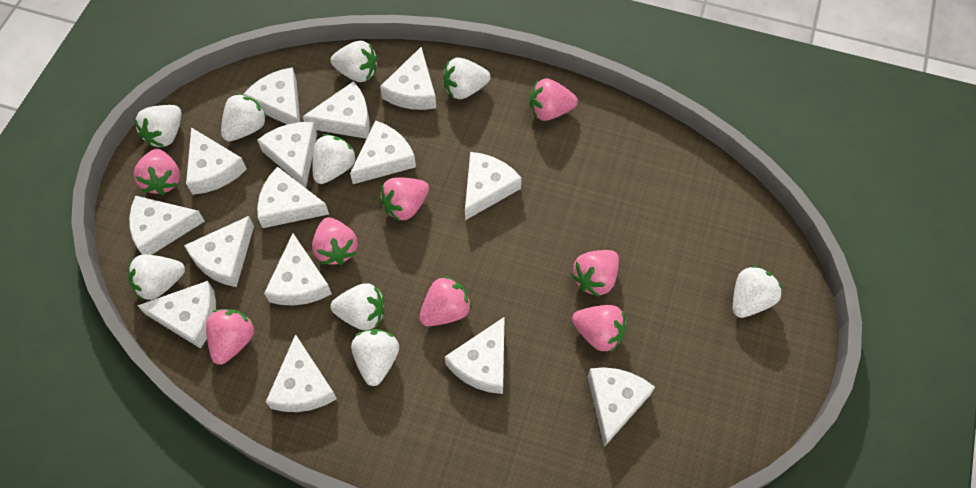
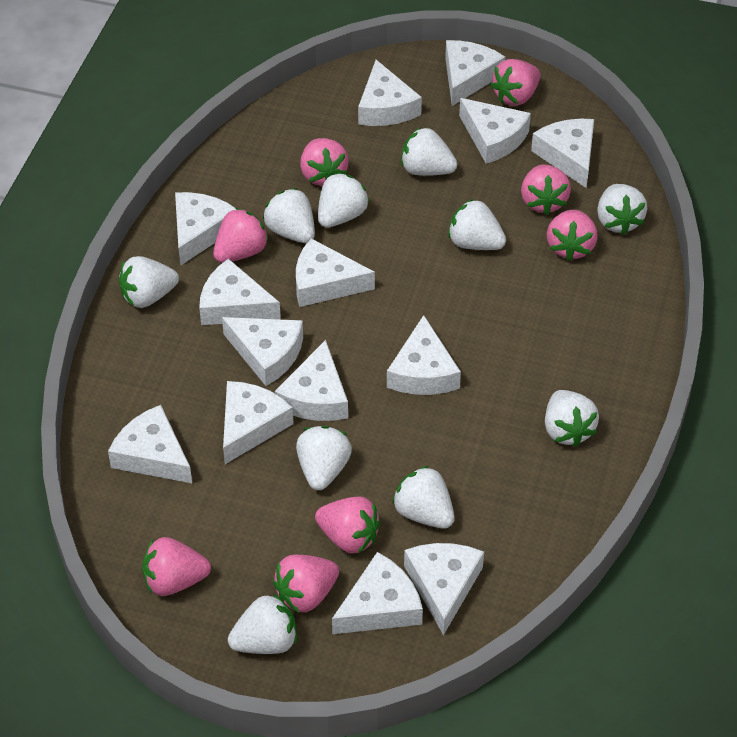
white cheese: [129,196,205,255] [137,281,216,349] [184,216,254,287] [186,128,247,195] [243,67,300,124] [257,122,317,188] [257,167,329,228] [264,233,332,306] [266,334,337,412] [302,81,370,139] [350,120,416,184] [380,47,436,110] [445,317,504,394] [465,152,522,220] [588,367,655,447] = 15 -> [108,405,192,483] [175,192,237,266] [199,259,281,325] [222,317,303,386] [223,381,294,464] [275,340,348,421] [296,238,375,307] [332,552,423,634] [358,60,422,126] [387,315,461,395] [404,543,484,635] [445,40,505,106] [459,98,531,164] [531,119,594,188] = 14
white strawberry: [128,254,185,300] [134,105,182,147] [221,93,267,141] [312,134,357,184] [330,41,377,82] [330,283,384,330] [351,329,399,386] [443,57,491,99] [733,265,782,318] = 9 -> [119,256,179,308] [228,594,297,654] [263,188,315,243] [296,426,352,490] [318,173,369,228] [392,466,455,529] [401,127,457,176] [448,199,506,250] [545,390,599,447] [597,184,647,235] = 10

